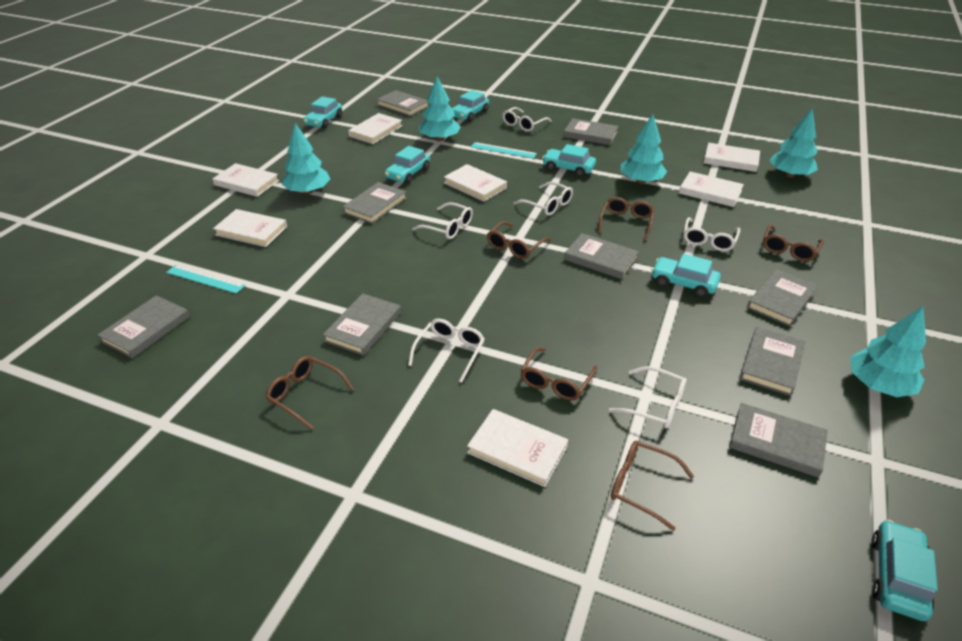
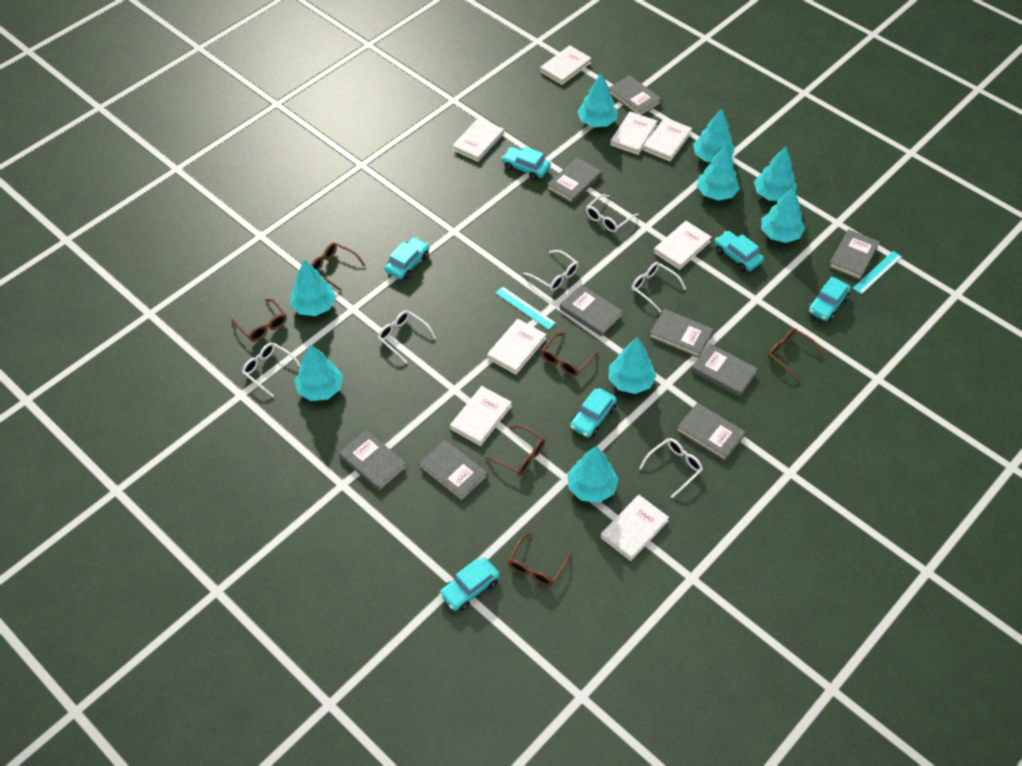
turquoise tree: [282,123,330,194] [419,76,461,141] [621,114,667,184] [769,108,818,178] [850,306,926,397] = 5 -> [290,260,336,316] [295,344,343,401] [568,446,619,503] [577,73,618,127] [608,337,656,394] [693,108,735,162] [697,145,740,200] [754,146,797,201] [761,186,805,243] = 9
white book: [212,163,279,197] [213,209,287,247] [348,113,403,144] [444,164,507,202] [467,409,568,487] [679,171,744,207] [703,143,760,172] = 7 -> [450,386,512,446] [452,118,504,162] [487,319,547,375] [540,45,592,85] [600,495,669,561] [610,111,657,155] [643,117,692,161] [654,221,712,270] = 8

